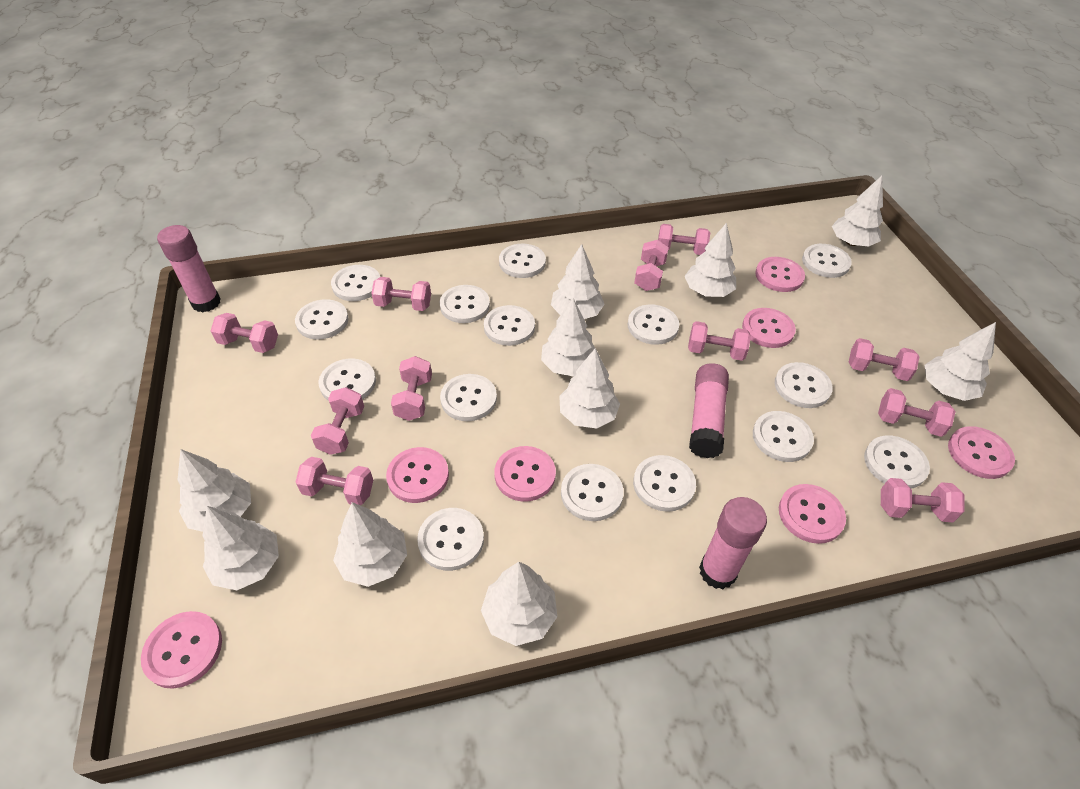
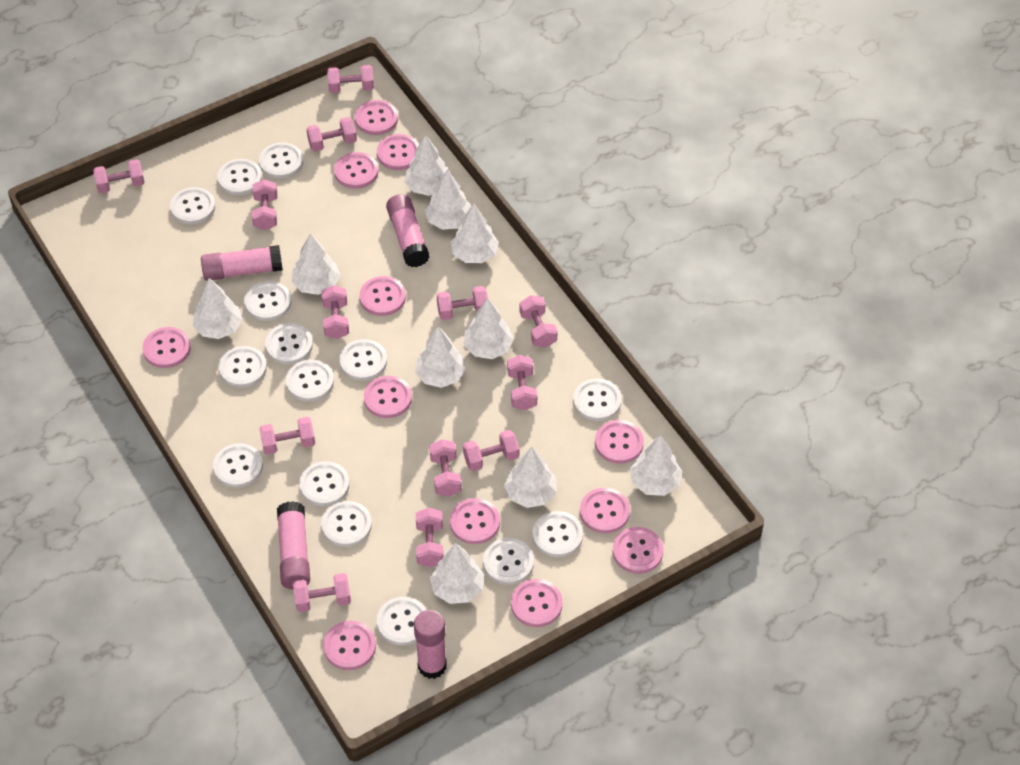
pink button: [141,611,222,689] [386,447,449,503] [495,446,556,502] [742,308,796,348] [755,257,805,292] [779,484,846,544] [948,426,1015,479] = 7 -> [142,327,191,368] [323,621,376,670] [334,152,378,189] [355,100,398,135] [359,276,406,316] [364,376,412,418] [377,134,419,170] [450,498,500,544] [511,579,563,627] [580,488,630,533] [595,420,644,464] [613,527,663,574] = 12
pink dumbbell: [211,313,278,353] [296,457,373,505] [311,387,364,455] [371,277,431,311] [391,356,432,421] [634,240,669,291] [658,224,710,255] [688,321,751,361] [849,338,920,381] [878,388,956,437] [881,478,965,523] = 11 -> [93,159,145,193] [252,179,278,230] [259,417,315,455] [293,573,351,612] [306,117,357,152] [322,285,349,339] [327,65,374,93] [416,508,444,567] [429,439,462,497] [437,286,488,320] [463,430,519,471] [507,355,537,410] [519,295,558,347] = 13
pink glue stick: [157,225,220,312] [689,363,729,458] [699,497,767,589] = 3 -> [201,245,283,281] [277,501,310,589] [386,194,429,267] [414,610,447,679] = 4

